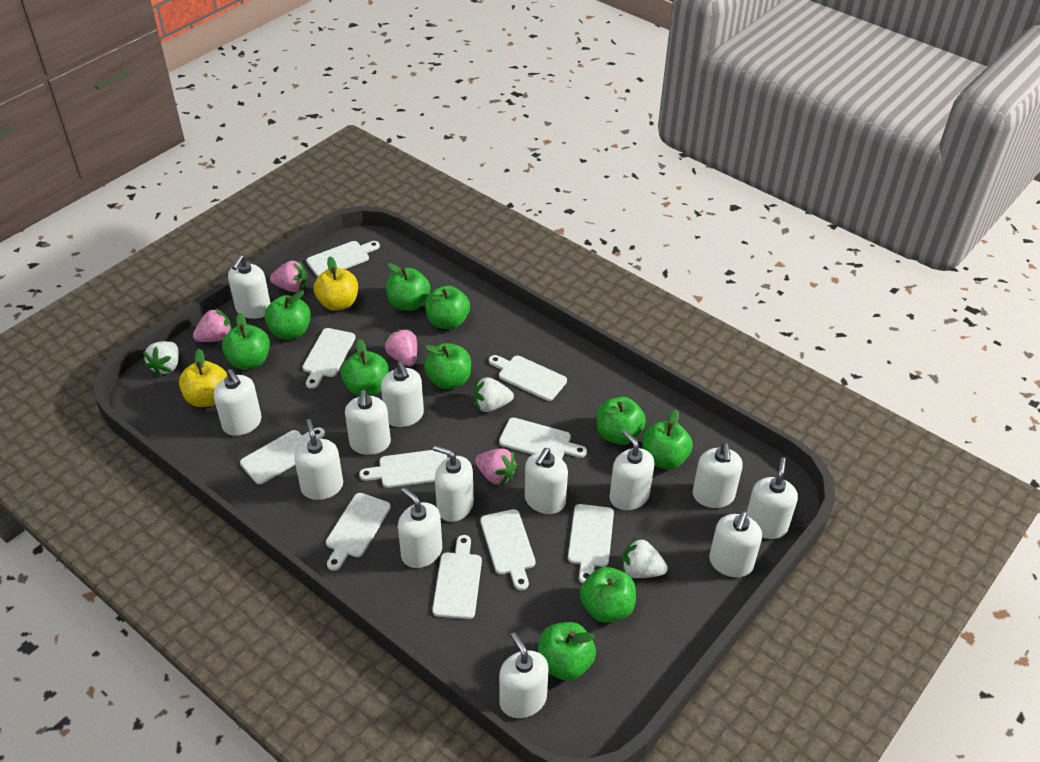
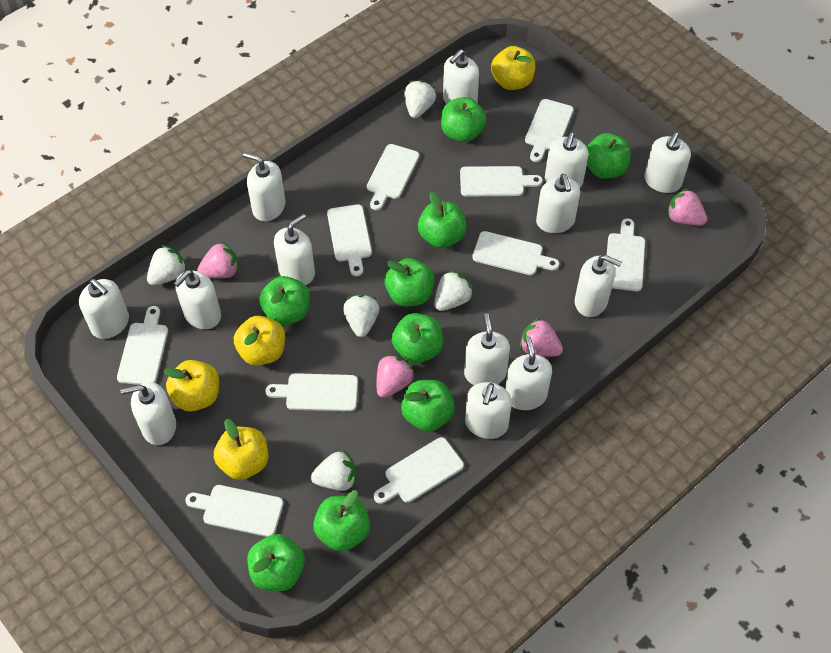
green apple: [222,312,270,369] [264,290,311,339] [341,339,389,396] [386,263,430,311] [424,343,471,389] [425,286,470,329] [537,622,596,681] [580,567,636,623] [597,397,646,445] [642,409,693,469] = 10 -> [247,534,305,591] [259,276,310,325] [313,490,370,551] [384,258,434,306] [392,313,443,363] [401,380,455,432] [418,192,467,248] [441,97,486,142] [587,133,630,179] = 9
white strawberry: [143,341,179,377] [473,377,514,412] [622,537,668,578] = 3 -> [147,245,188,285] [311,450,356,491] [343,294,379,337] [404,80,436,118] [434,270,474,311] = 5
yellow apple: [179,349,227,407] [314,256,358,311] = 2 -> [163,360,219,411] [214,419,268,480] [234,316,285,366] [491,46,535,90] = 4

